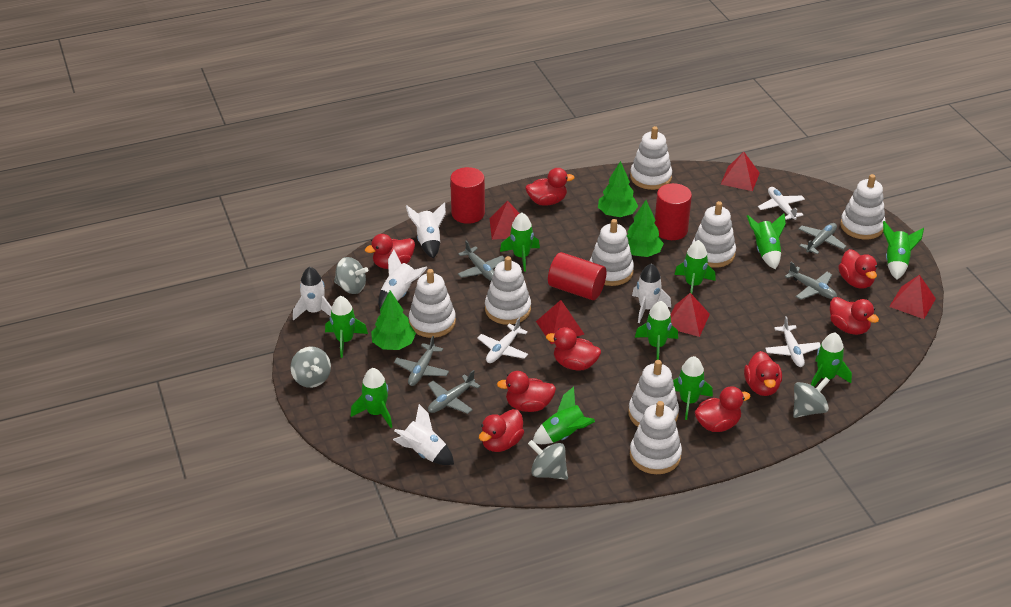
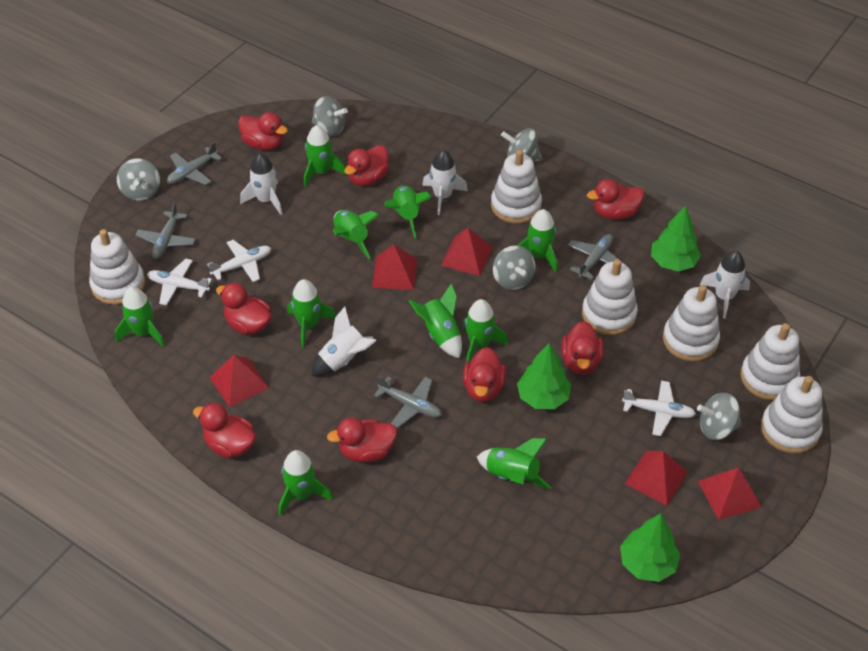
grey plane: [394,336,449,386] [428,370,481,414] [458,240,505,281] [785,262,837,300] [798,223,847,254] = 5 -> [135,202,196,259] [167,142,222,185] [374,376,442,428] [568,234,626,280] = 4
grey spinning top: [291,347,331,388] [334,257,368,294] [528,440,568,480] [793,377,830,418] = 4 -> [117,159,160,201] [312,96,348,136] [493,246,536,290] [501,128,542,162] [697,393,742,440] = 5
red cylinder: [450,167,485,224] [548,252,606,300] [654,183,692,240] = 3 -> none = 0
red duck: [365,234,415,269] [479,409,524,452] [497,371,556,412] [526,168,574,206] [546,327,601,371] [695,386,751,432] [744,351,782,396] [830,297,879,335] [838,249,877,289] = 9 -> [193,403,256,458] [216,282,272,335] [238,112,288,150] [327,417,397,462] [344,145,390,186] [463,347,506,402] [561,321,604,375] [587,179,644,220] = 8
white rocket: [293,267,332,321] [378,249,427,309] [393,404,454,465] [406,202,446,259] [632,263,671,323] = 5 -> [240,153,282,215] [311,307,377,376] [422,150,467,215] [700,251,750,319] = 4
white stacking toy: [409,269,456,338] [485,256,531,325] [590,219,634,286] [628,360,679,427] [630,126,672,190] [630,401,682,474] [692,201,736,268] [840,174,886,240] = 8 -> [89,229,145,305] [491,150,542,223] [582,259,638,335] [663,285,720,361] [740,323,800,400] [761,376,823,453] = 6

